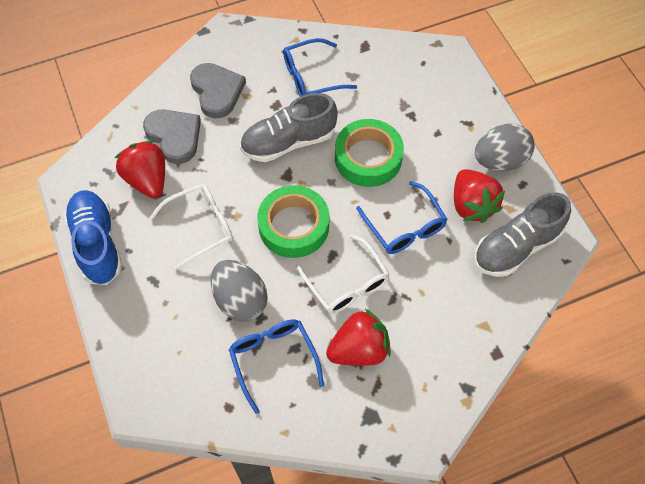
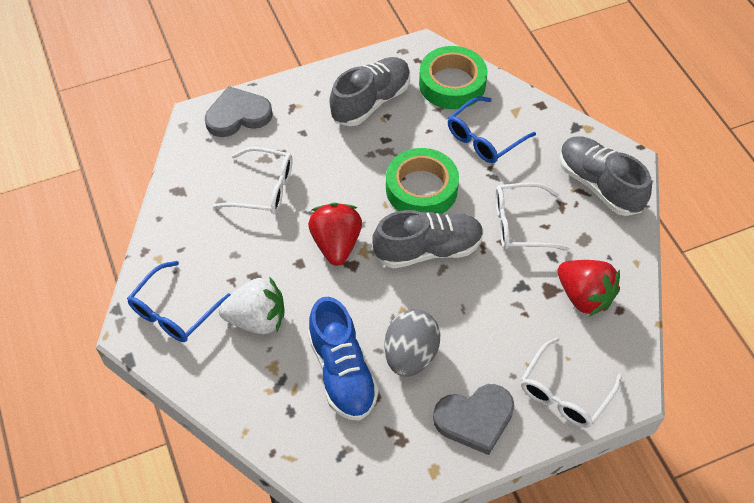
blue glasses: [229,319,324,414] [283,38,357,97] [356,181,447,254] = 3 -> [127,261,231,342] [448,96,536,163] = 2
grey egg: [211,260,268,322] [475,124,535,171] = 2 -> [384,309,440,377] = 1
grey shoe: [240,93,338,162] [474,193,571,277] = 2 -> [330,57,410,126] [372,210,484,268] [559,137,652,216] = 3
red strawberry: [115,140,165,198] [326,309,391,366] [454,169,505,223] = 3 -> [308,203,362,266] [558,260,620,316] = 2
white glasses: [149,184,233,270] [296,234,390,314] = 2 -> [213,147,293,214] [495,182,570,250] [521,337,622,428] = 3
white strawberry: none = 0 -> [219,276,284,334] = 1

